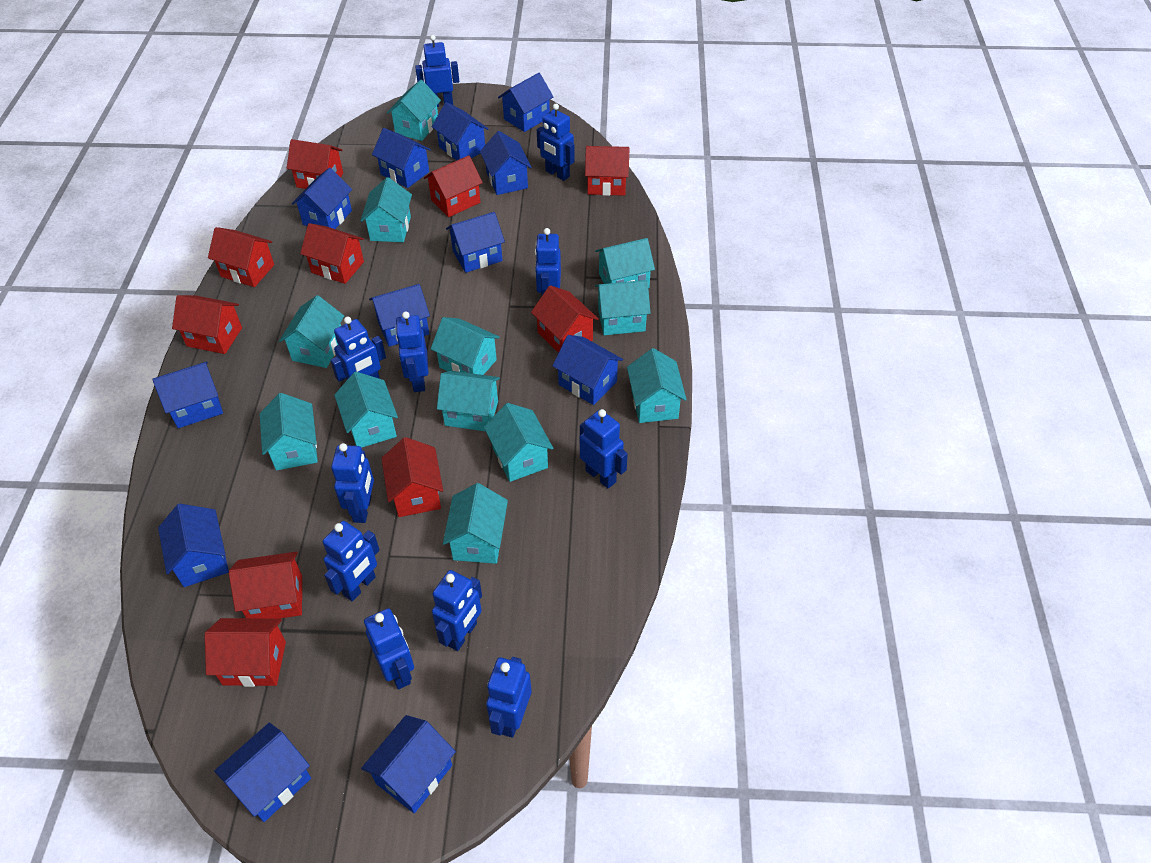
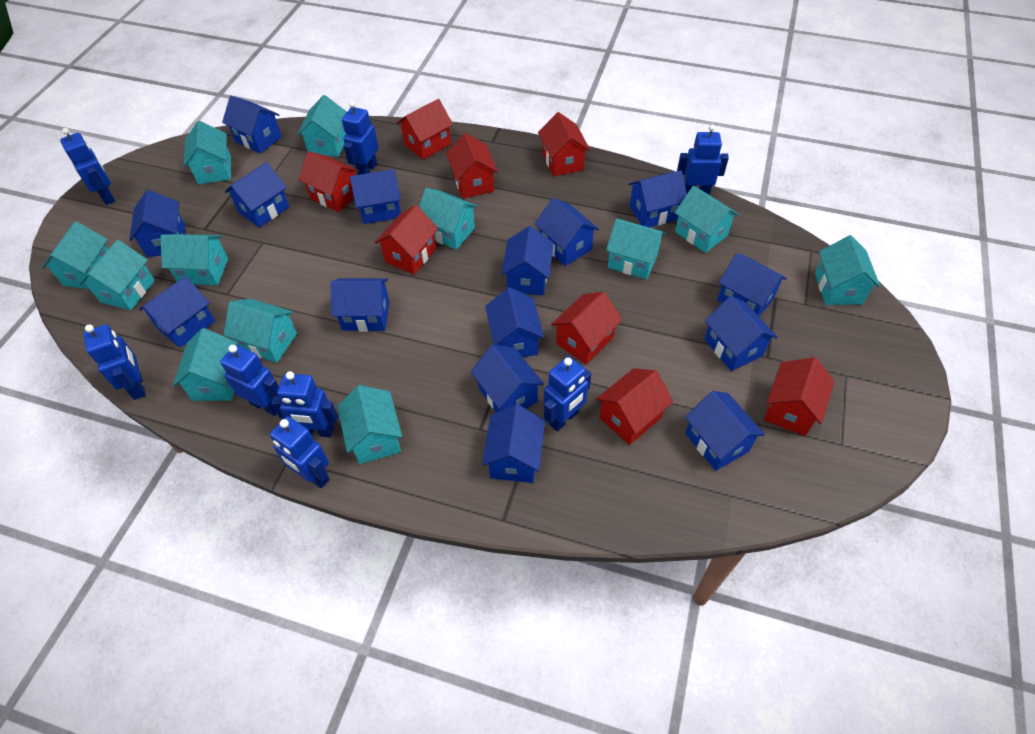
blue house: [152,361,223,428] [158,504,229,587] [214,723,311,822] [292,167,352,229] [361,715,456,813] [369,284,430,347] [372,128,431,188] [432,102,488,161] [446,212,505,273] [480,131,532,195] [498,73,554,132] [552,335,623,405] = 12 -> [129,190,185,257] [139,276,215,348] [222,96,282,154] [225,162,289,228] [330,278,390,332] [350,169,401,224] [471,345,544,412] [482,404,545,483] [485,287,544,357] [501,226,554,295] [535,198,599,266] [629,170,687,227] [685,391,765,471] [705,296,778,371] [717,253,787,316] = 15
blue robot: [323,521,379,601] [330,317,386,382] [331,443,374,523] [364,608,414,690] [395,312,429,392] [415,35,459,107] [432,570,482,651] [486,657,532,738] [535,228,561,295] [537,104,575,181] [580,409,628,489] = 11 -> [60,128,115,205] [83,324,146,400] [220,345,279,416] [270,416,329,488] [271,371,338,437] [342,101,379,175] [544,356,591,431] [677,125,729,195] = 8
red house: [172,295,242,354] [205,618,286,687] [208,227,274,287] [229,552,302,619] [287,139,343,189] [300,223,364,284] [381,437,443,517] [424,155,483,217] [531,285,599,353] [585,146,630,196] = 10 -> [298,151,359,212] [375,205,438,274] [397,99,453,160] [446,133,498,198] [538,112,590,176] [551,291,622,364] [596,368,673,445] [764,357,834,436] = 8

